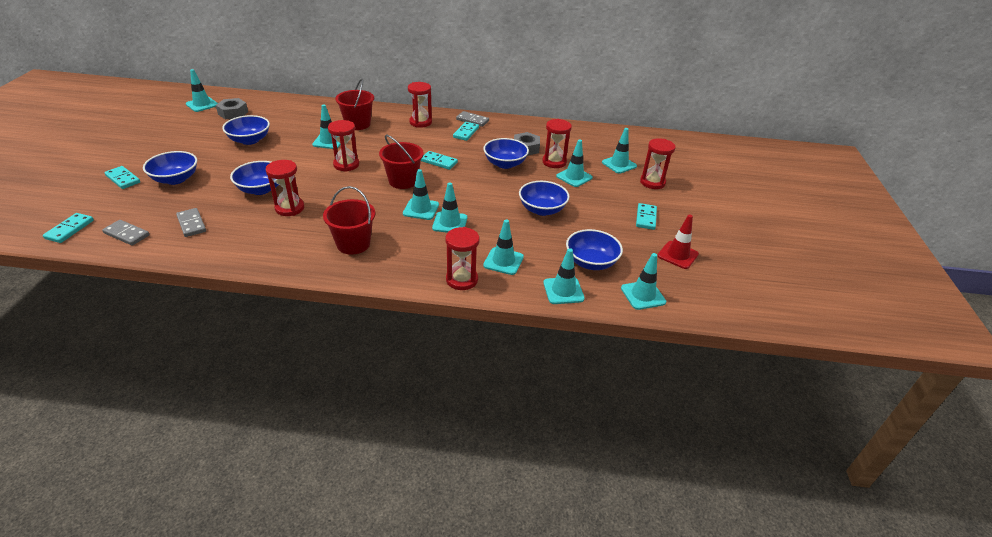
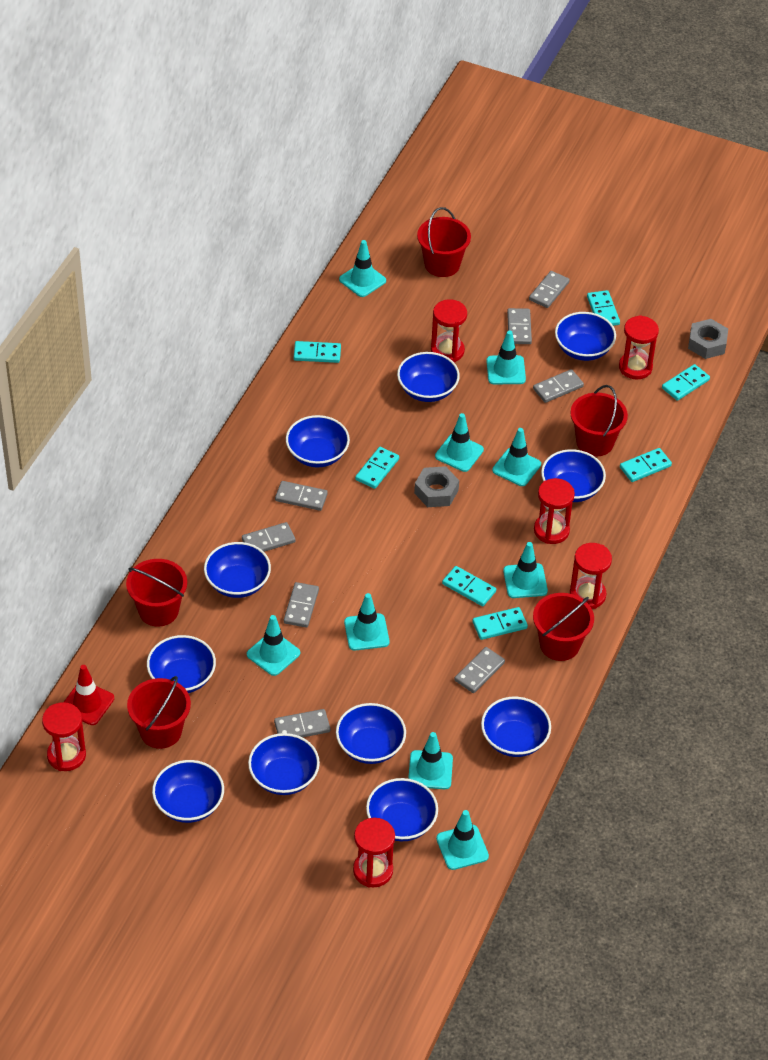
blue bowl: [143,151,197,185] [222,115,270,145] [230,161,278,195] [483,138,529,169] [519,181,569,216] [566,229,623,270] = 6 -> [147,635,216,693] [152,760,224,823] [204,542,271,598] [248,733,320,795] [286,415,350,467] [336,703,406,764] [366,778,438,841] [397,352,460,402] [481,697,551,757] [541,449,606,502] [555,312,616,361] = 11
grey domino: [102,220,149,246] [176,208,206,237] [456,111,489,127] = 3 -> [242,522,296,552] [274,709,330,737] [275,481,328,511] [284,582,319,628] [454,647,505,693] [507,308,532,344] [529,271,570,308] [533,369,584,403] = 8
red bucket: [323,186,375,255] [335,79,374,130] [379,134,424,189] = 3 -> [126,559,187,627] [127,676,191,749] [417,207,471,277] [533,593,594,661] [570,385,628,456] = 5
turquoise domino: [43,213,94,243] [104,166,140,189] [421,151,458,170] [453,122,479,141] [636,203,657,230] = 5 -> [294,341,341,363] [355,447,399,489] [442,566,496,606] [472,607,528,640] [587,290,620,326] [620,448,672,482] [662,364,710,401] = 7

